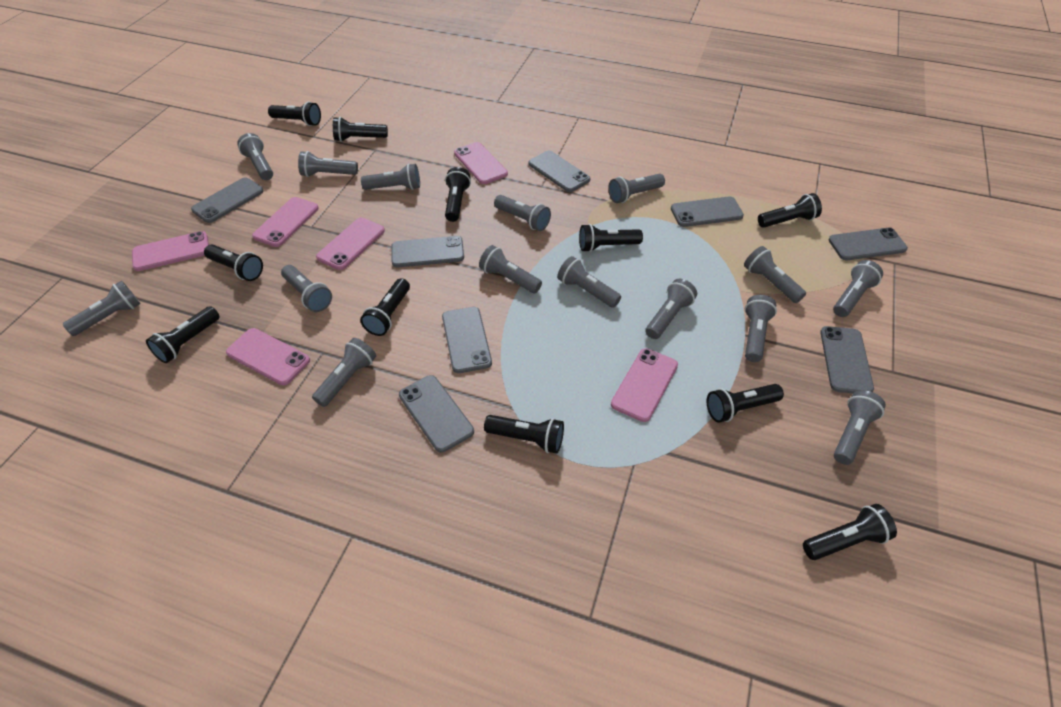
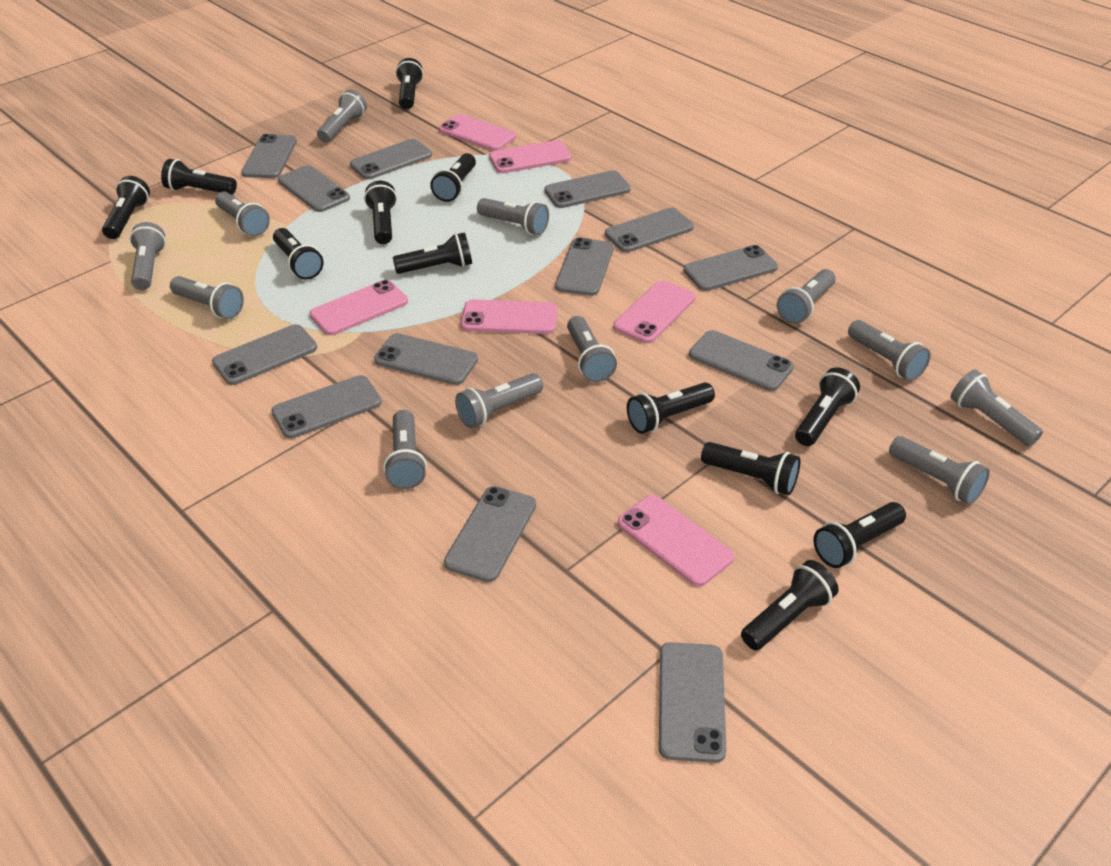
black flashlight: [146,306,220,363] [204,244,263,281] [268,102,321,126] [333,117,388,142] [360,278,410,336] [445,167,471,222] [484,415,564,454] [579,224,643,252] [707,384,784,423] [758,193,822,228] [803,504,897,560] = 11 -> [102,176,150,239] [161,159,237,194] [273,228,324,280] [364,181,397,244] [393,232,472,274] [396,58,423,109] [430,153,476,202] [627,382,715,434] [701,442,800,495] [741,560,839,650] [795,367,860,446] [814,502,906,568] = 12
grey flashlight: [63,281,141,336] [237,133,273,180] [281,265,332,312] [298,151,358,177] [312,338,376,407] [361,164,420,190] [479,245,542,293] [494,195,551,231] [557,256,621,308] [608,174,665,203] [645,279,697,339] [744,246,806,303] [745,295,777,362] [833,260,883,317] [834,390,886,465] = 15 -> [130,222,166,290] [170,276,244,319] [215,192,270,236] [317,90,367,142] [383,410,427,489] [455,373,543,428] [477,198,549,235] [567,316,617,382] [777,269,836,324] [848,320,931,381] [889,436,990,504] [951,369,1043,446] = 12
grey phone: [191,177,264,223] [391,236,464,267] [399,375,474,452] [442,307,492,373] [529,151,590,192] [671,196,744,227] [820,326,874,393] [829,227,908,260] = 8 -> [212,324,317,385] [241,134,297,178] [271,375,382,439] [278,165,350,212] [350,139,432,179] [374,333,478,385] [444,486,536,582] [544,170,630,208] [555,238,614,296] [605,208,694,252] [659,642,726,763] [684,245,778,291] [689,330,794,391] = 13

